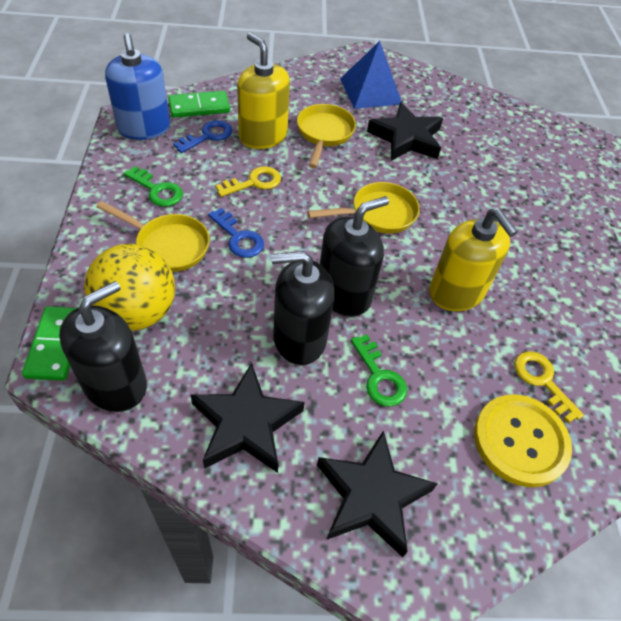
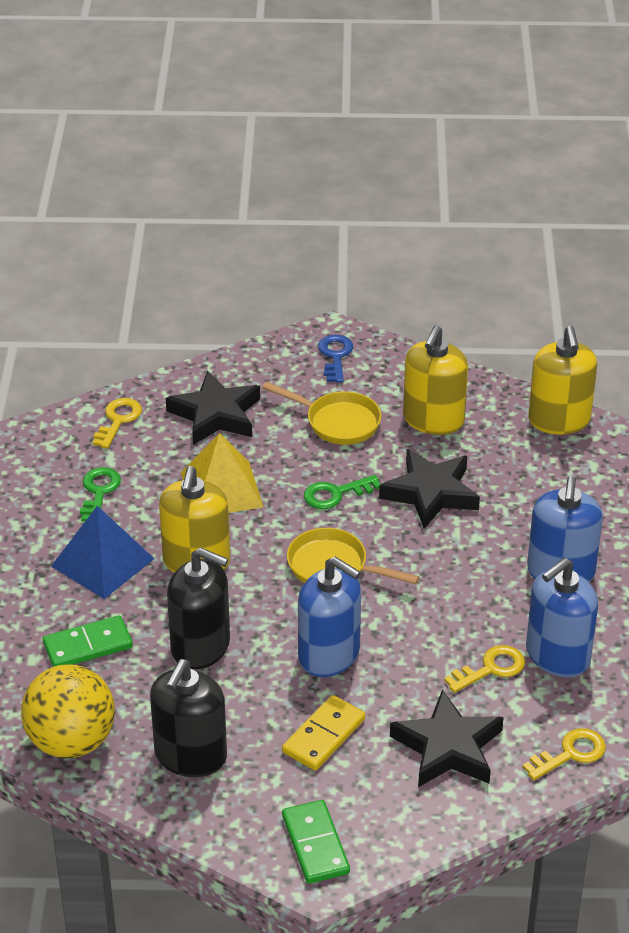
black soap dispenser: [59,281,147,412] [271,251,335,365] [320,196,389,317] = 3 -> [150,659,227,777] [167,547,230,669] = 2
blue key: [173,120,232,153] [208,208,264,258] = 2 -> [318,335,353,383] = 1
blue soap dispenser: [105,33,170,140] = 1 -> [298,557,361,677] [526,557,598,677] [527,476,603,582] = 3
yellow button: [474,394,572,487] = 1 -> none = 0
yellow domino: none = 0 -> [282,695,366,771] = 1
yellow key: [216,166,281,197] [514,351,584,423] = 2 -> [93,398,142,449] [444,645,525,693] [523,728,606,780] = 3
yellow pan: [96,201,210,272] [297,104,356,168] [307,182,420,234] = 3 -> [262,382,381,445] [287,528,419,584] = 2
yellow pyramid: none = 0 -> [181,433,263,513] = 1
yellow soap dispenser: [237,33,290,149] [429,208,518,311] = 2 -> [159,466,230,573] [403,325,468,435] [528,326,597,434] = 3

